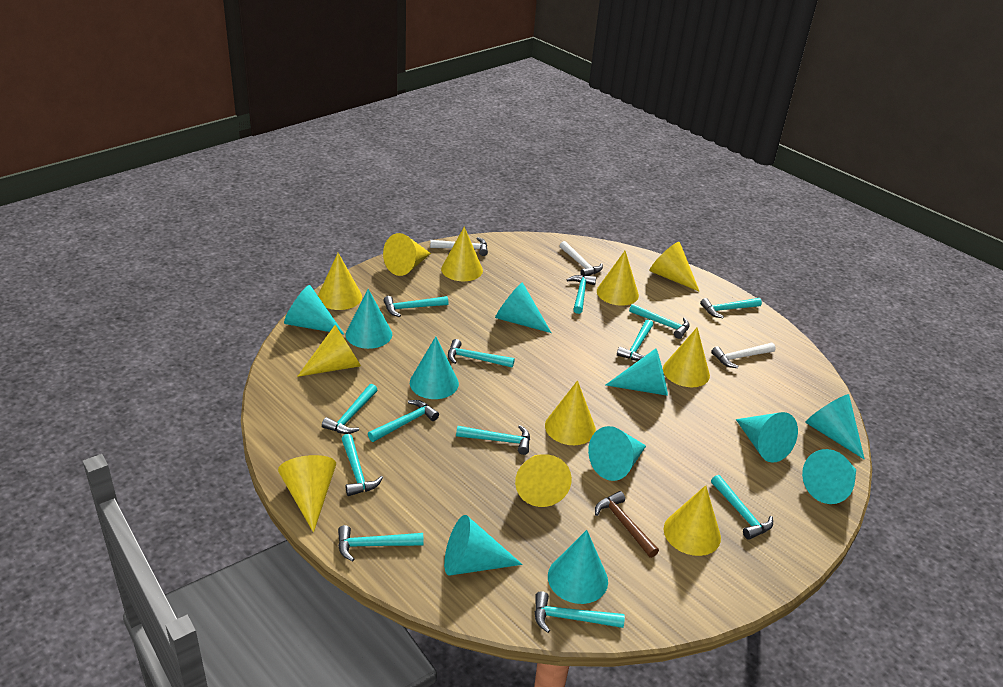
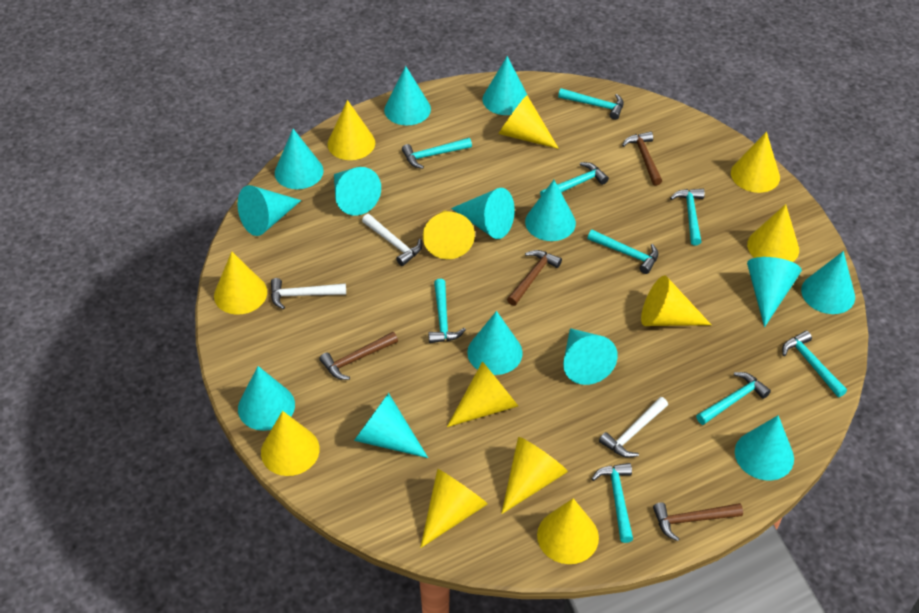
brown hammer: [595,491,659,558] = 1 -> [319,332,398,380] [507,250,562,306] [622,132,662,186] [653,502,743,541] = 4
turquoise cone: [284,285,344,334] [346,289,392,349] [410,336,459,399] [444,515,523,575] [495,282,551,333] [548,530,608,604] [588,426,646,481] [606,348,668,396] [736,412,798,463] [802,449,856,504] [806,394,865,460] = 11 -> [238,185,301,236] [238,366,295,431] [275,129,323,189] [334,167,381,216] [354,393,428,458] [384,66,431,125] [451,188,515,239] [467,311,523,375] [483,56,527,115] [525,180,576,241] [563,328,618,385] [735,415,794,481] [747,257,802,327] [801,251,855,314] = 14
turquoise hammer: [322,384,377,434] [338,525,424,562] [342,434,383,496] [368,400,439,442] [383,296,449,317] [448,339,515,368] [456,425,530,455] [534,591,625,633] [567,275,596,314] [617,320,653,361] [629,304,690,339] [700,298,762,318] [711,475,773,540] = 13 -> [402,138,472,169] [428,279,466,343] [540,162,609,196] [558,88,624,120] [588,230,658,274] [592,463,633,543] [670,189,705,245] [696,372,771,425] [782,330,847,397] = 9
yellow cone: [278,455,336,533] [297,325,361,377] [318,253,362,310] [383,233,431,276] [441,227,483,281] [515,454,572,507] [545,380,596,445] [597,251,639,306] [650,242,700,292] [663,327,710,387] [664,485,721,556] = 11 -> [214,251,267,315] [261,411,320,476] [327,100,375,160] [420,469,488,548] [423,210,475,259] [447,361,518,427] [499,95,559,149] [501,437,568,514] [537,498,599,564] [641,275,711,326] [731,132,780,193] [747,204,799,262] = 12

